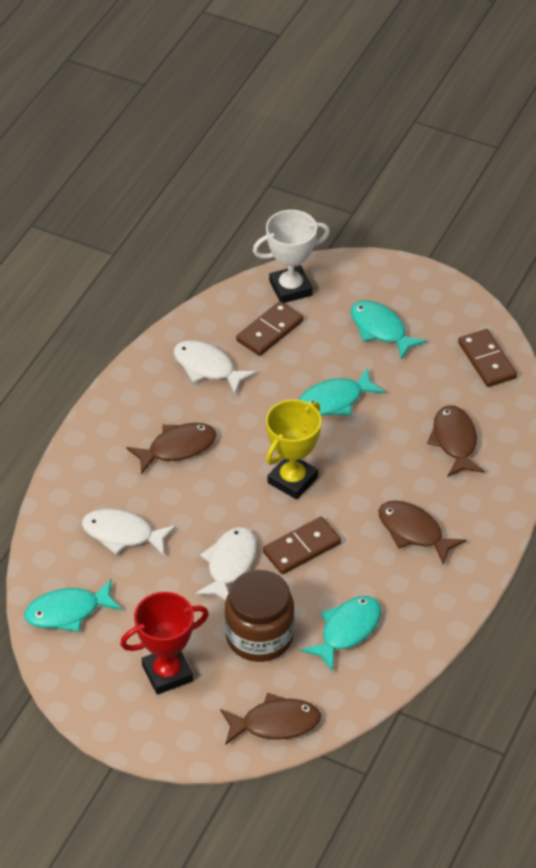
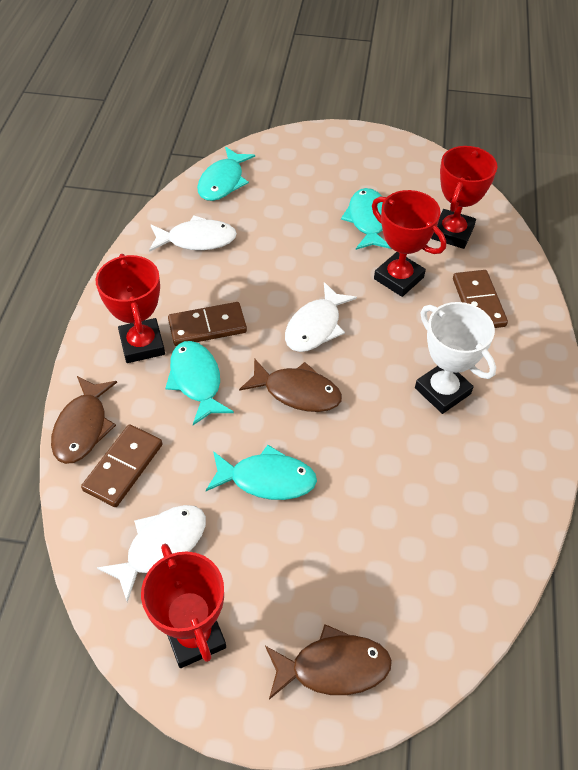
brown fish: [126,423,216,475] [220,693,321,745] [378,500,466,565] [427,405,485,477] = 4 -> [51,376,117,464] [239,358,342,412] [265,624,392,700] = 3
brown jar: [225,570,295,662] = 1 -> none = 0
red trophy: [120,592,209,695] = 1 -> [96,254,165,363] [141,544,226,668] [372,190,446,297] [431,146,497,249] = 4
yellow trophy: [266,400,321,499] = 1 -> none = 0

